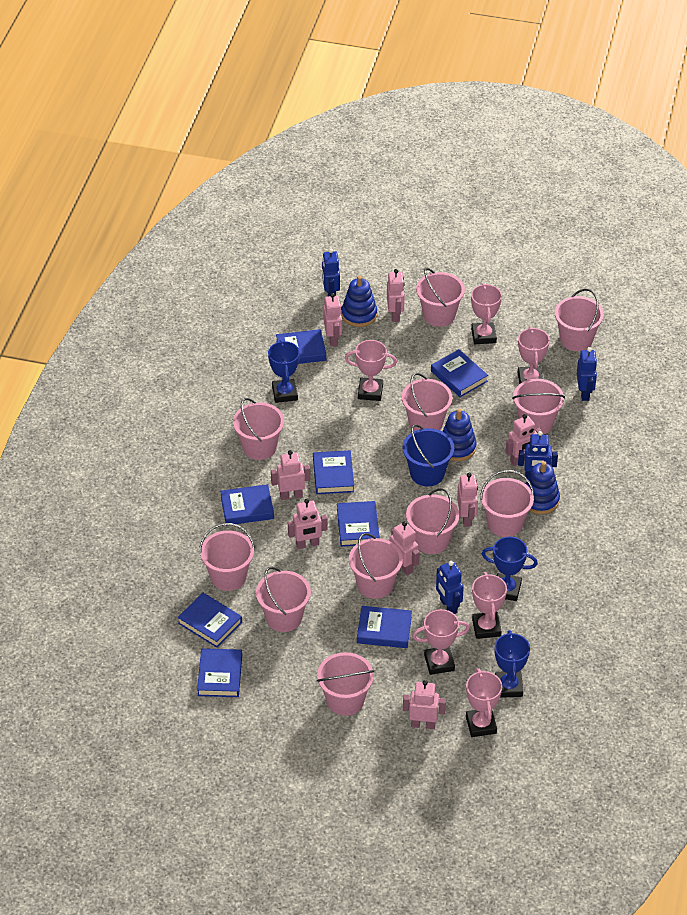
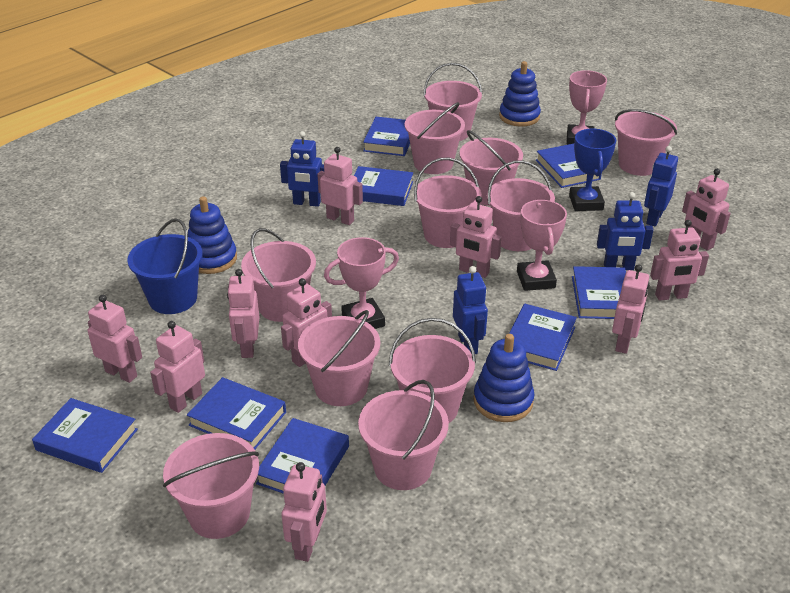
blue trophy: [268,340,300,403] [482,536,538,601] [495,630,530,698] = 3 -> [569,129,616,211] = 1
pink robot: [271,450,310,500] [288,499,328,549] [323,293,342,347] [387,269,405,322] [390,521,420,575] [403,680,446,729] [457,473,478,527] [506,414,542,466] = 8 -> [88,295,142,383] [150,321,205,413] [227,269,260,358] [281,278,332,367] [281,462,327,562] [317,147,363,225] [450,196,502,278] [612,264,650,354] [650,220,709,301] [682,169,731,251] = 10
pink trophy: [345,340,397,401] [412,609,470,675] [466,668,502,737] [471,283,502,344] [472,572,507,639] [518,327,550,384] = 6 -> [324,237,399,329] [517,200,567,291] [566,70,607,145] = 3

